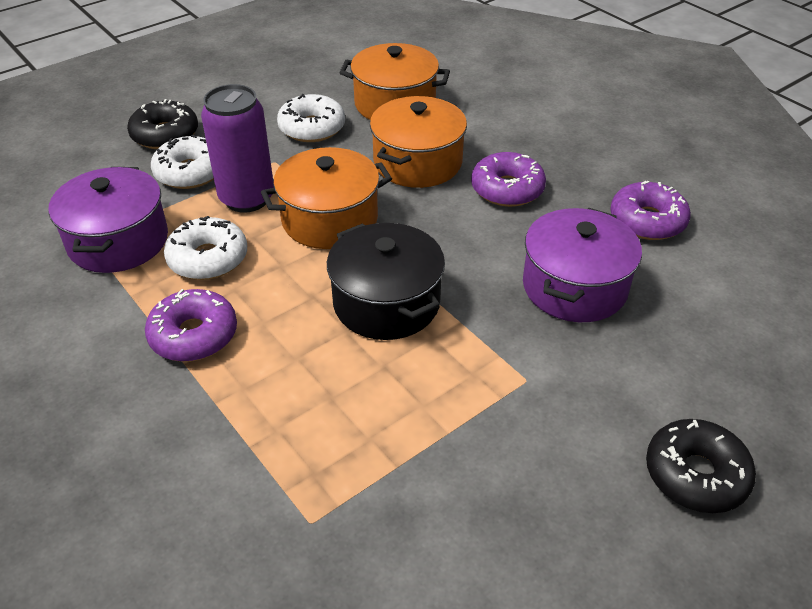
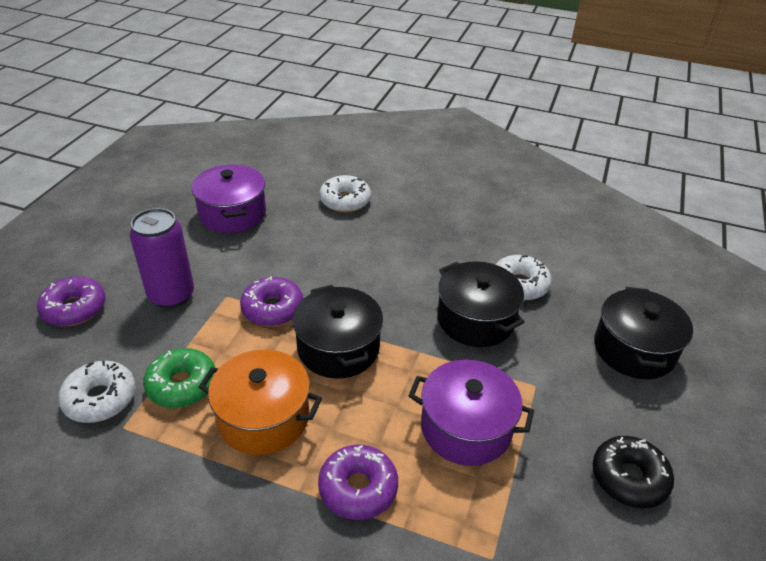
black donut: [127,99,198,149] [646,419,756,513] = 2 -> [593,436,674,508] = 1
black pot: [327,223,445,340] = 1 -> [293,285,383,379] [437,261,525,347] [594,287,693,379] = 3
green donut: none = 0 -> [143,348,215,408] = 1
orange pot: [261,147,392,249] [339,43,450,120] [370,96,467,188] = 3 -> [199,349,322,455] = 1

